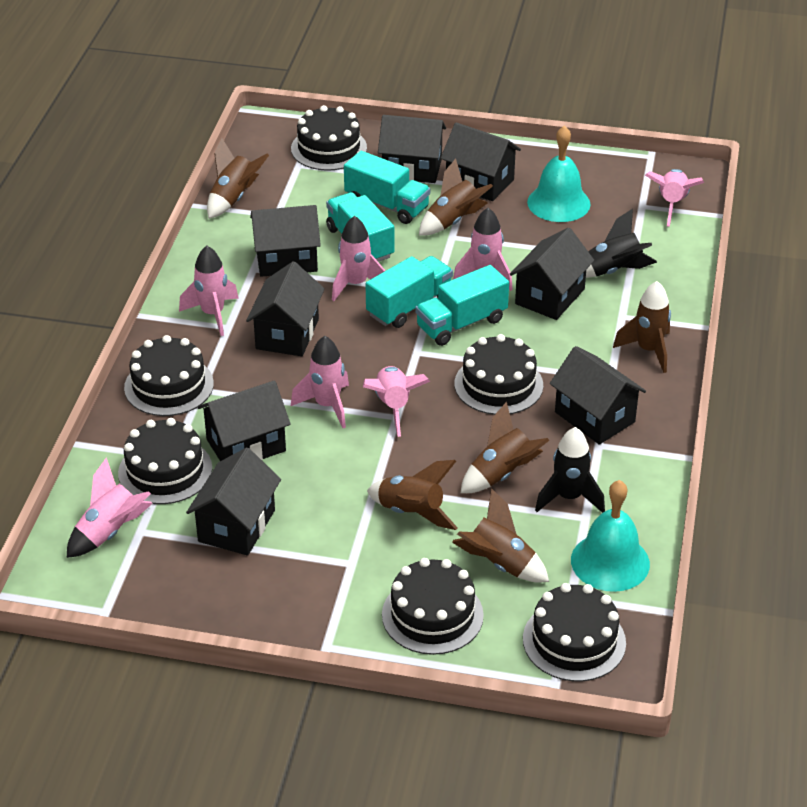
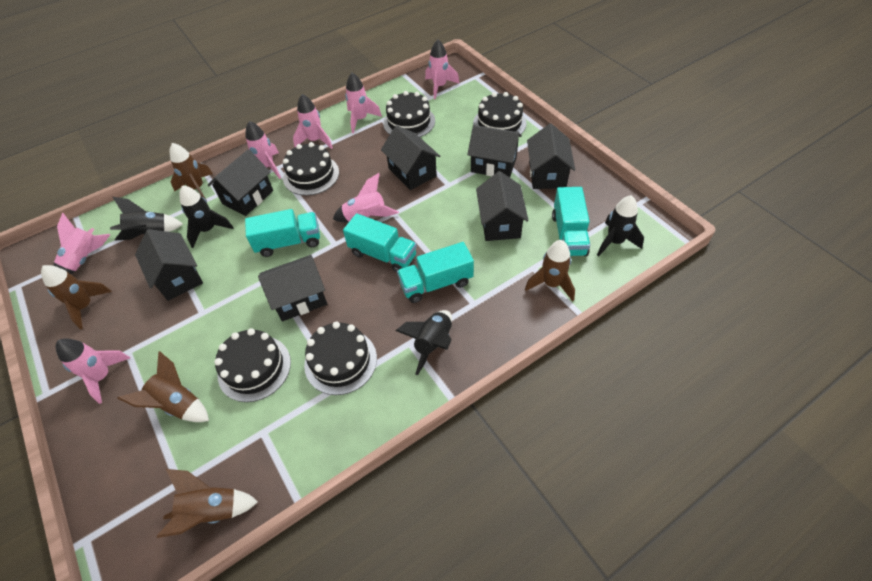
black cake: [118,418,212,504] [124,335,214,416] [291,105,367,171] [382,558,484,655] [454,334,543,415] [523,583,626,682] = 6 -> [214,328,291,402] [283,142,339,196] [304,322,377,395] [383,91,435,137] [473,92,527,134] = 5
black house: [186,447,281,556] [198,380,291,461] [246,261,325,356] [250,205,321,277] [378,115,446,183] [441,122,521,201] [509,228,594,320] [550,346,646,445] = 8 -> [135,229,203,301] [208,149,273,216] [258,255,327,321] [381,125,440,190] [467,125,522,177] [476,171,529,241] [527,123,575,189] = 7
black rocket: [535,427,605,513] [586,209,657,278] = 2 -> [110,197,183,241] [179,185,234,248] [396,310,452,375] [597,195,644,256] = 4
brown rocket: [207,138,269,219] [367,460,458,530] [419,159,493,235] [452,488,549,583] [461,402,549,493] [613,281,671,373] = 6 -> [41,265,112,329] [117,351,209,422] [157,469,258,538] [170,143,213,201] [525,240,575,302] = 5
turquoise bell: [527,125,590,222] [571,480,650,592] = 2 -> none = 0

